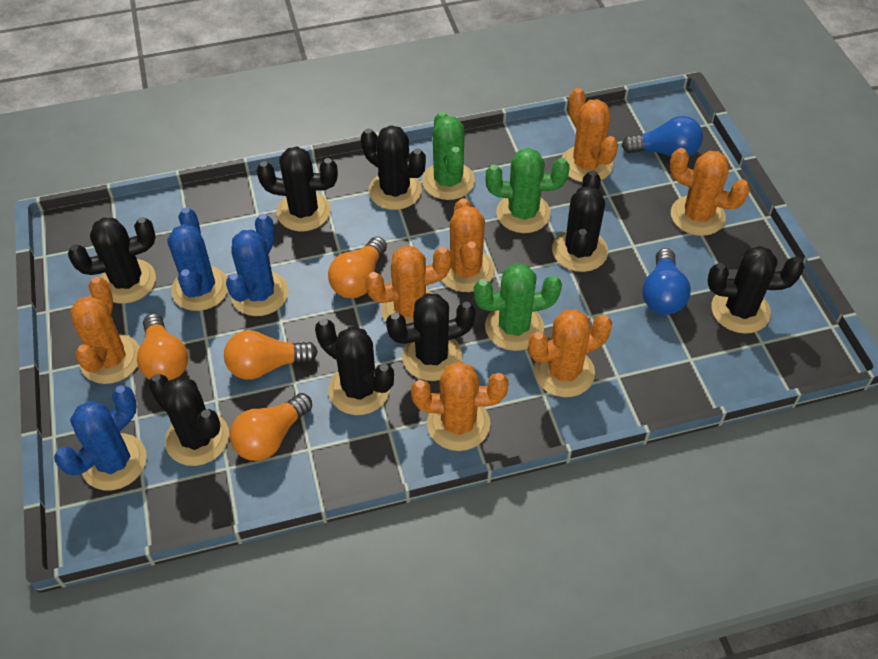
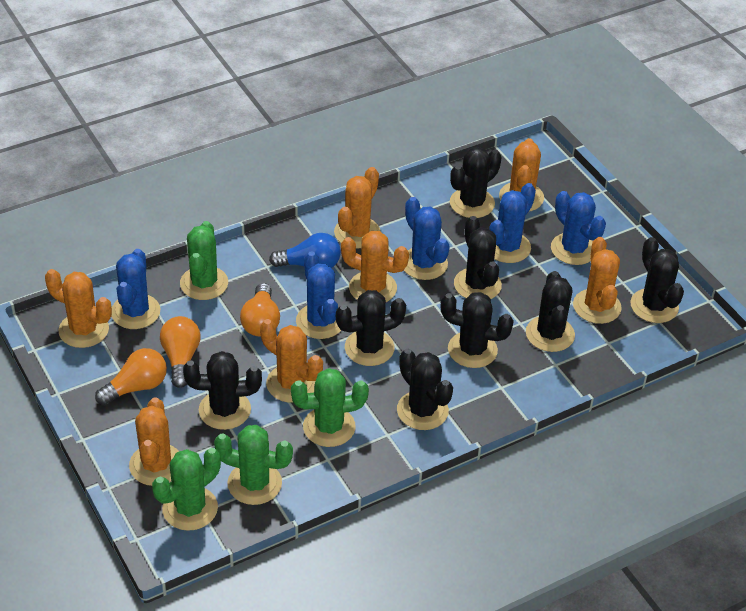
blue cactus: [54,385,147,490] [167,207,228,311] [226,214,289,316] = 3 -> [111,249,160,329] [296,251,341,339] [404,197,450,280] [489,183,536,263] [551,191,606,265] = 5
blue light bulb: [621,116,703,157] [642,248,691,315] = 2 -> [269,233,341,268] = 1
green cactus: [422,111,475,200] [474,263,562,351] [486,148,569,233] = 3 -> [152,448,221,531] [180,221,228,300] [214,425,293,505] [291,368,369,447] = 4
orange light bulb: [137,313,188,380] [224,330,318,380] [230,393,312,461] [328,237,387,298] = 4 -> [95,348,167,405] [160,316,201,388] [240,283,280,337] = 3

